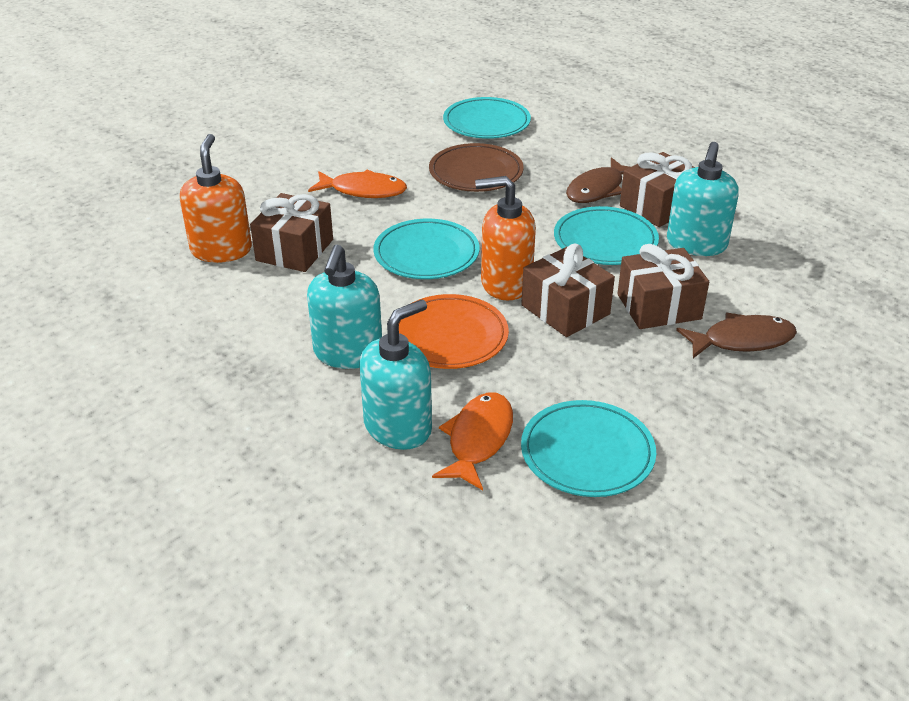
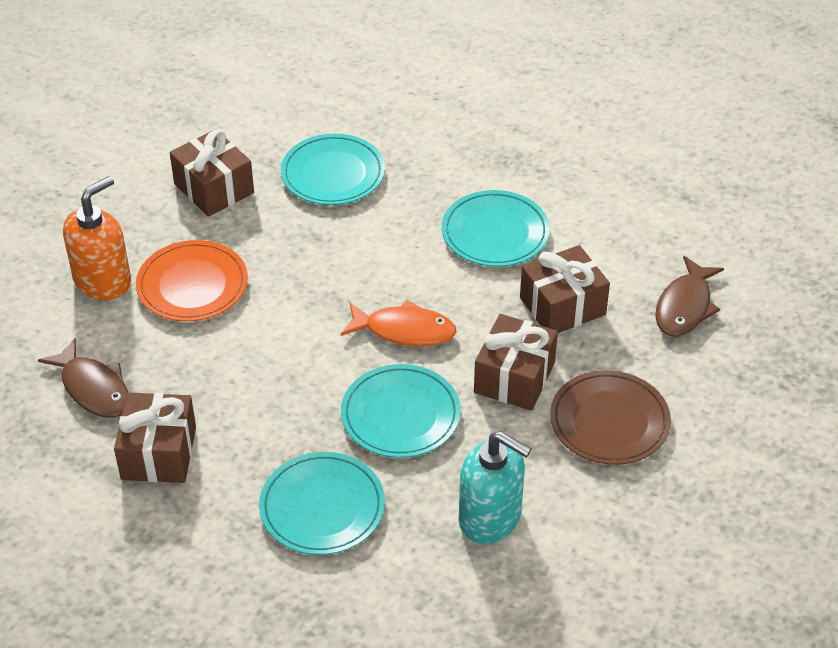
orange fish: [308,170,407,198] [432,392,513,490] = 2 -> [341,300,456,346] = 1
orange soap dispenser: [180,134,252,263] [475,176,536,301] = 2 -> [63,176,131,300] = 1
turquoise soap dispenser: [307,244,382,369] [359,299,432,450] [667,142,739,256] = 3 -> [459,431,531,544] = 1

